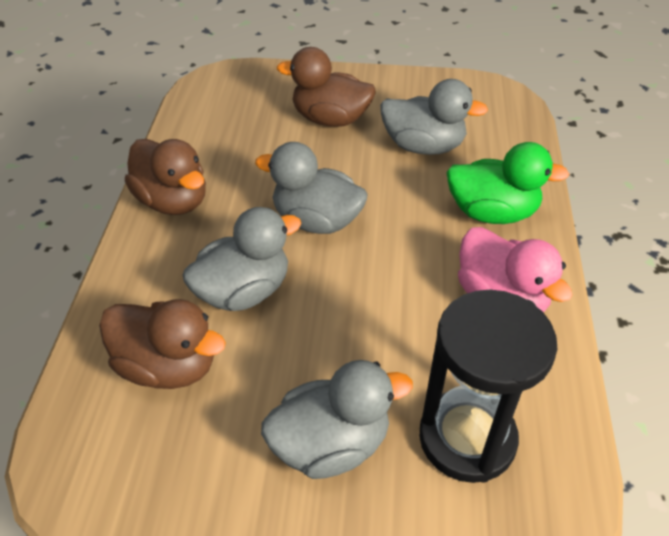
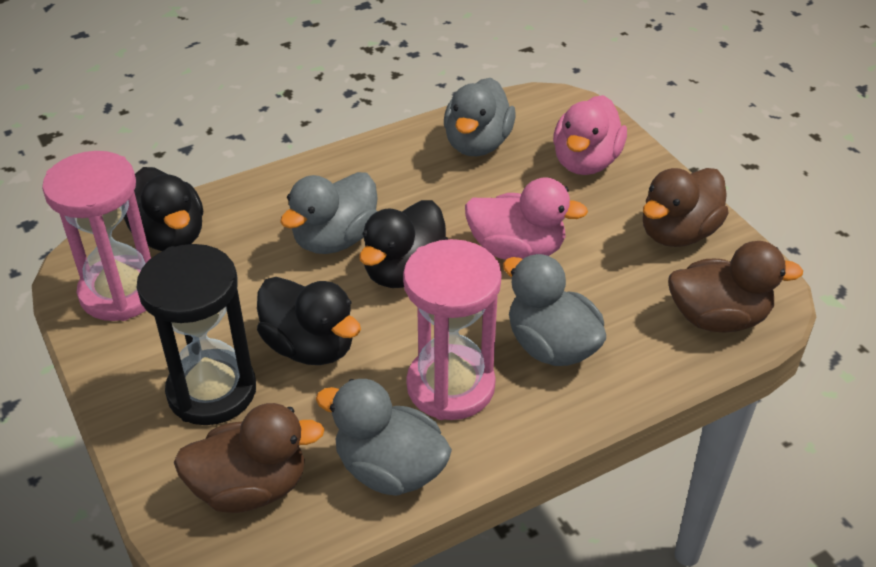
black duck: none = 0 -> [124,167,203,251] [257,277,361,365] [359,200,448,288] = 3
green duck: [446,142,569,224] = 1 -> none = 0
pink duck: [458,227,573,312] = 1 -> [465,177,588,260] [553,95,627,175] = 2
pink hourglass: none = 0 -> [42,151,151,321] [403,239,502,420] = 2

